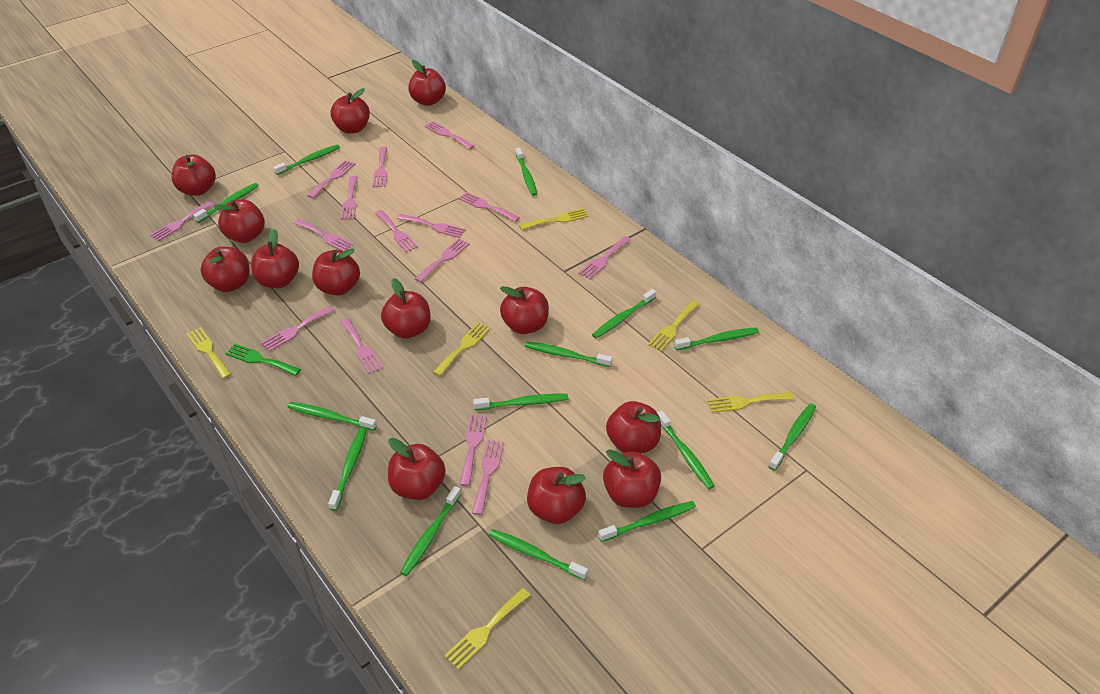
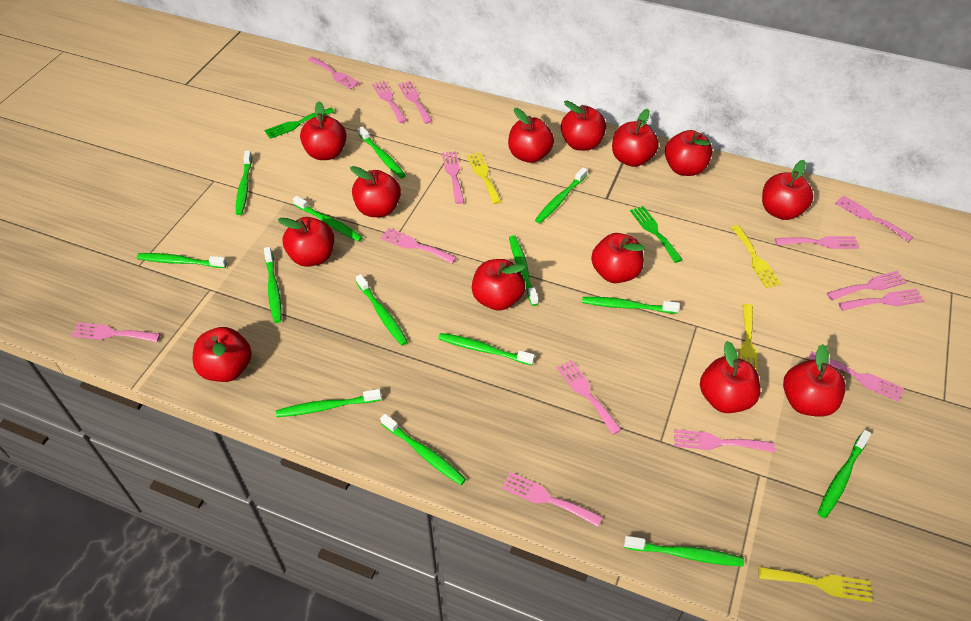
green fork: [225,344,301,376] = 1 -> [264,107,334,139] [630,206,683,263] = 2
pink fork: [150,201,215,241] [261,305,335,351] [294,219,353,251] [307,160,355,198] [340,318,383,374] [341,176,358,220] [373,147,387,187] [375,210,418,252] [397,214,466,238] [415,238,470,282] [425,121,475,149] [459,192,520,222] [459,414,487,486] [472,440,504,515] [578,236,631,279] = 15 -> [70,322,161,342] [308,56,360,90] [372,81,407,123] [380,228,457,264] [398,81,432,124] [442,151,464,204] [502,472,602,527] [556,360,622,435] [674,429,775,453] [775,236,859,249] [808,351,904,402] [827,271,907,300] [835,195,913,242] [838,289,924,311] = 14
yellow fork: [186,327,232,379] [433,322,491,376] [444,588,530,670] [519,208,588,230] [648,300,700,351] [707,392,794,413] = 6 -> [467,152,502,204] [731,225,781,288] [739,304,758,373] [759,567,873,602] = 4

